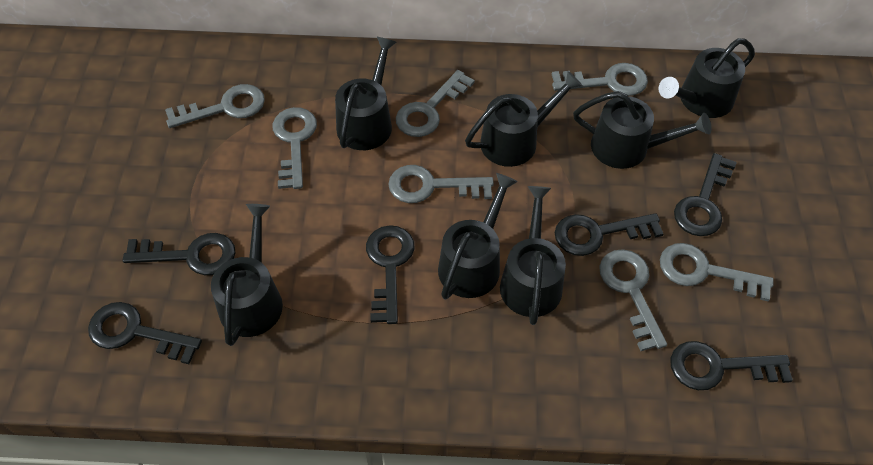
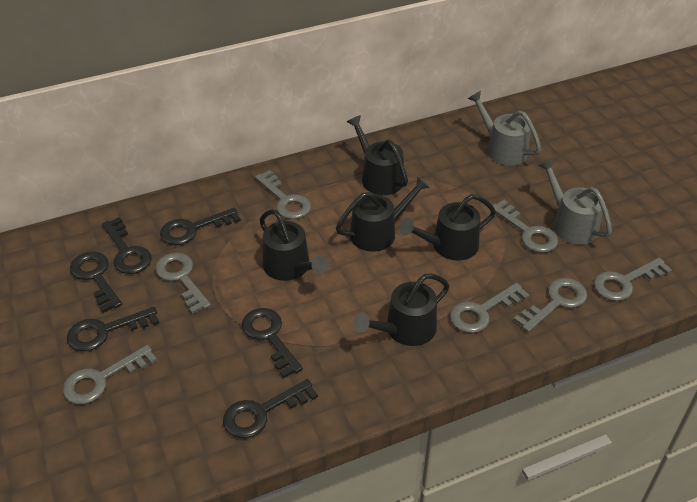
black watering can: [211,204,283,346] [335,37,397,150] [438,173,518,300] [465,71,583,167] [500,186,566,325] [573,91,712,169] [658,38,755,118] = 7 -> [260,209,328,281] [336,176,430,252] [347,115,408,195] [354,274,449,346] [400,194,496,261] = 5
grey watering can: none = 0 -> [467,91,541,165] [538,158,612,244] = 2

